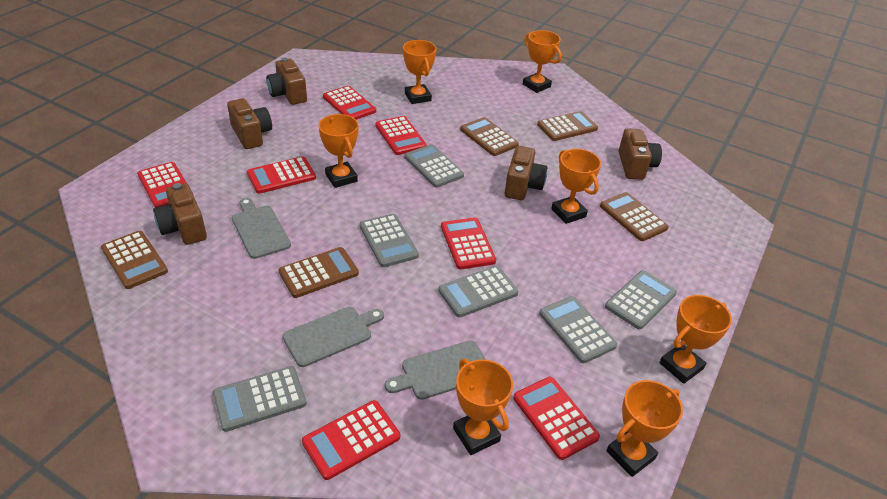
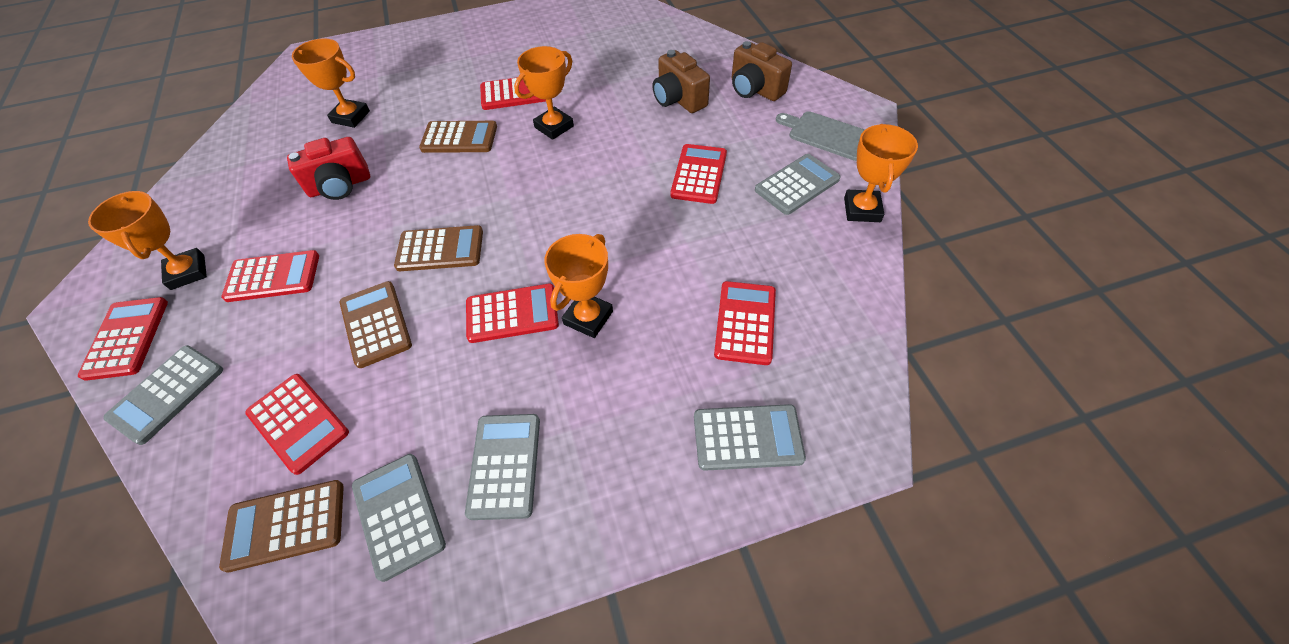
brown calculator: [101,231,168,289] [279,247,359,298] [460,117,519,156] [537,111,598,141] [600,192,669,241] = 5 -> [219,480,344,572] [340,281,412,368] [394,225,483,271] [419,121,497,153] = 4
brown camera: [153,183,207,245] [227,98,272,149] [266,58,307,105] [504,146,548,200] [619,128,662,180] = 5 -> [652,50,710,113] [732,41,792,101] = 2
grey calculator: [213,366,307,432] [360,214,419,267] [405,144,464,187] [438,266,518,317] [539,296,617,363] [605,270,677,330] = 6 -> [103,345,223,445] [352,454,446,582] [465,414,540,520] [694,404,806,471] [755,154,841,215] = 5
grey cutting board: [232,198,291,259] [283,307,384,367] [385,340,486,400] = 3 -> [776,111,865,161] = 1
orange trophy: [319,114,358,188] [403,40,436,104] [453,359,513,455] [523,30,562,93] [551,149,601,224] [606,380,683,477] [659,295,732,384] = 7 -> [88,191,207,290] [292,38,370,128] [514,46,574,140] [544,234,613,338] [844,124,918,222] = 5
red camera: none = 0 -> [287,137,370,200] = 1

